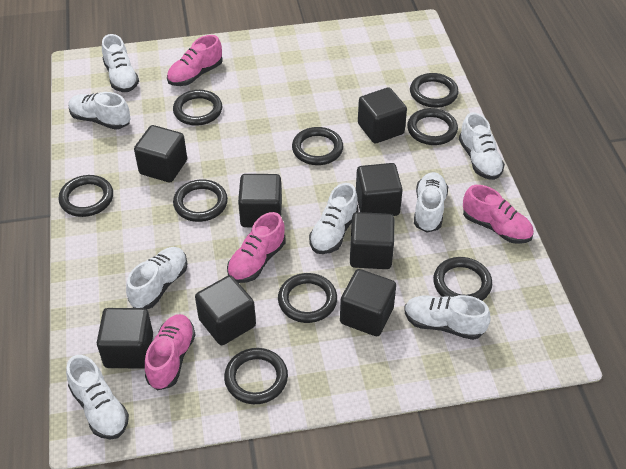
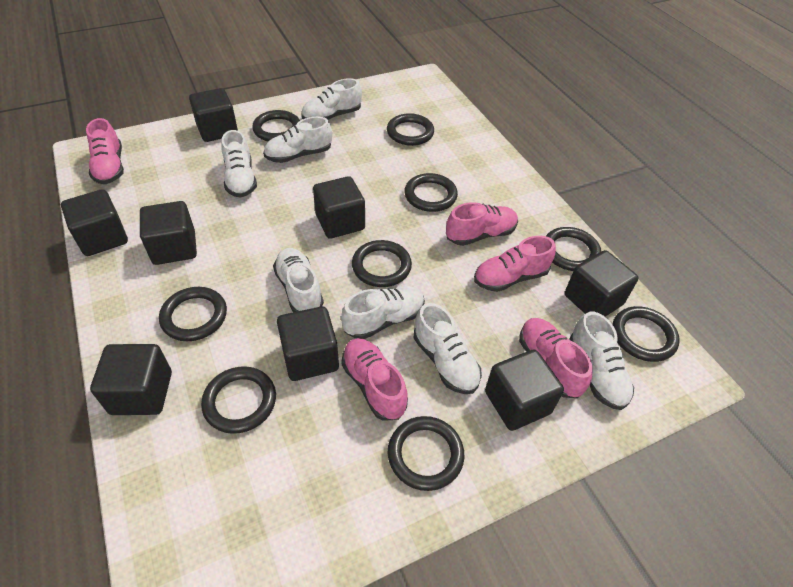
pink shoe: [145,314,195,390] [167,35,223,86] [227,212,286,283] [463,185,534,244] = 4 -> [86,118,124,184] [341,338,408,421] [446,202,518,246] [474,236,556,292] [519,318,592,398] = 5
white shoe: [66,355,129,440] [69,92,130,130] [102,34,139,92] [126,247,188,309] [309,183,359,254] [404,295,491,340] [414,172,448,233] [459,112,505,180] = 8 -> [221,130,257,197] [263,117,332,163] [273,248,324,312] [301,78,362,120] [341,286,425,339] [414,303,482,394] [569,312,634,410] = 7

